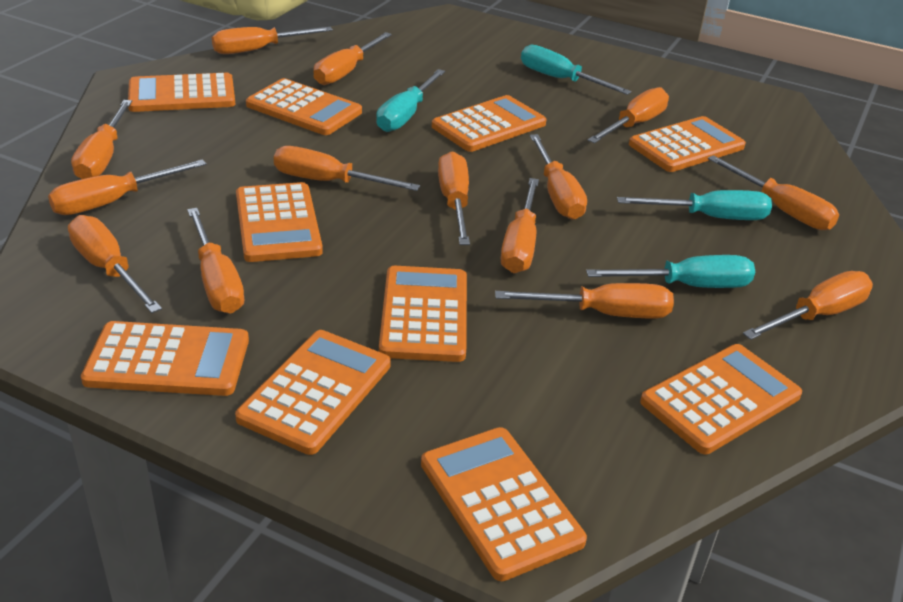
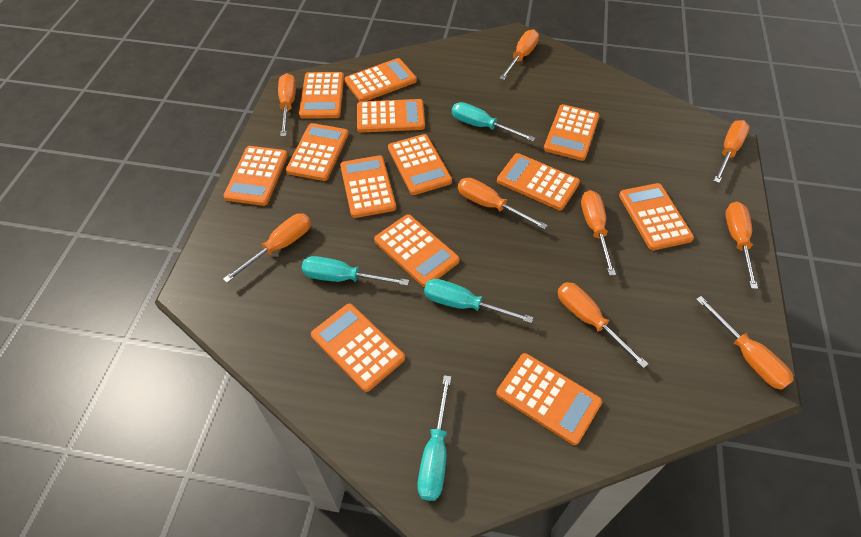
orange calculator: [81,321,249,396] [128,73,235,112] [235,330,391,455] [236,182,323,262] [246,78,362,135] [379,266,467,362] [421,427,587,581] [432,95,546,152] [629,116,746,172] [640,344,802,454] = 10 -> [223,146,288,206] [286,123,349,181] [299,72,344,119] [311,303,405,392] [340,155,396,218] [344,58,417,102] [357,99,425,133] [374,214,460,287] [388,134,452,195] [496,353,602,445] [497,153,580,210] [544,104,600,161] [619,183,694,250] = 13
orange screwdriver: [48,159,207,215] [68,215,162,313] [71,100,132,179] [187,208,244,314] [212,27,333,54] [274,146,420,191] [313,32,392,85] [438,151,470,245] [495,283,674,318] [501,178,539,273] [530,134,587,220] [588,87,669,143] [708,155,839,230] [743,271,873,340] = 14 -> [223,214,311,283] [278,73,296,137] [458,178,547,229] [499,29,539,80] [558,282,648,368] [581,190,616,276] [696,296,794,390] [714,120,750,183] [725,202,758,289] = 9

